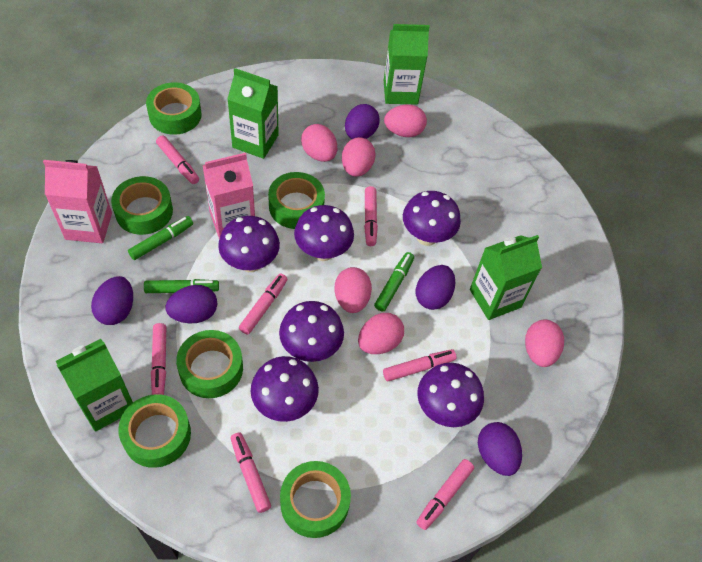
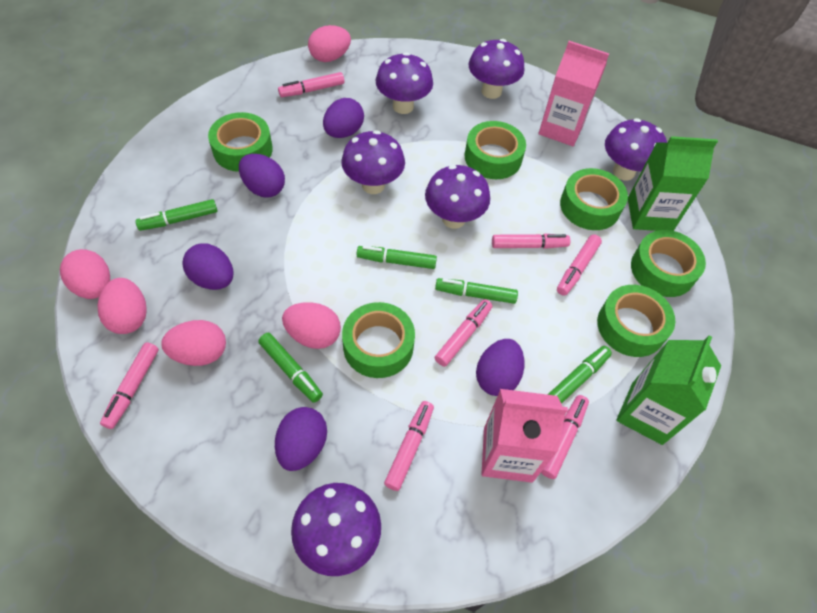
green carton: [56,339,133,432] [227,68,279,159] [384,24,430,104] [470,235,542,320] = 4 -> [616,336,721,445] [628,136,718,231] = 2
green marker: [128,216,193,260] [144,279,219,293] [374,252,414,311] = 3 -> [135,199,217,231] [258,333,323,403] [357,246,437,269] [435,278,518,304] [547,346,612,404] = 5
pink egg: [301,124,337,162] [335,267,372,313] [342,137,376,177] [358,313,404,354] [384,104,427,137] [525,320,564,367] = 6 -> [60,249,110,299] [97,278,147,334] [161,320,226,366] [282,302,341,349] [308,25,351,62] = 5

